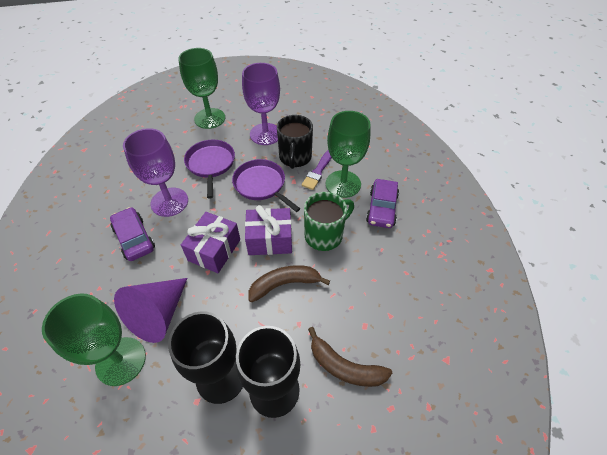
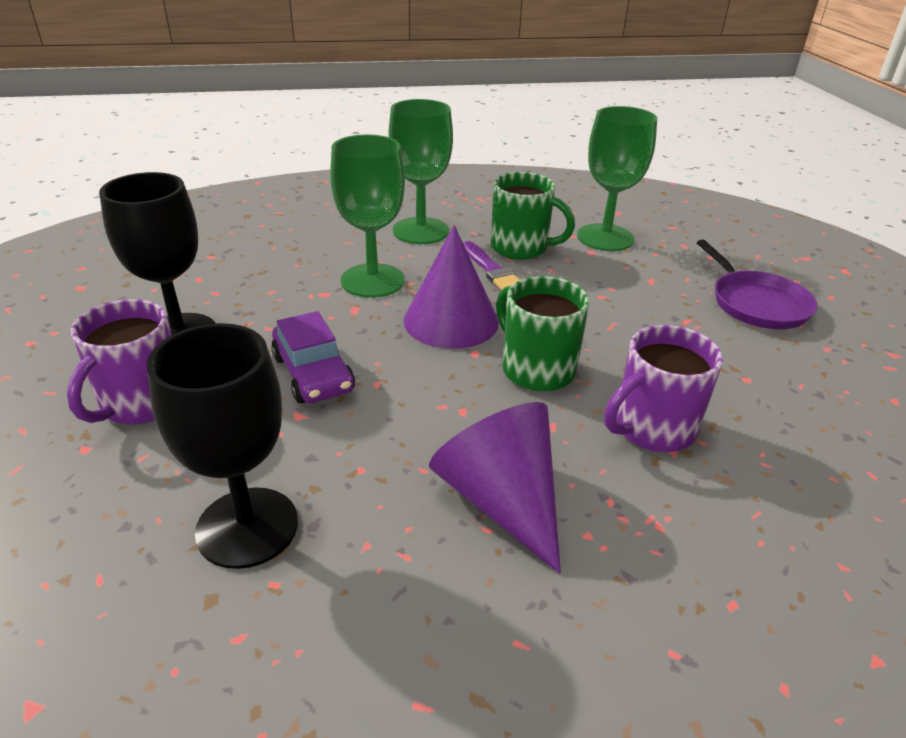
black mug: [277,115,313,169] = 1 -> none = 0
brown banana: [248,265,330,302] [308,327,392,387] = 2 -> none = 0
green mug: [304,192,354,251] = 1 -> [491,172,575,260] [496,276,589,392] = 2
purple car: [110,207,155,261] [366,179,399,228] = 2 -> [271,311,355,403] = 1
purple cone: [114,278,188,343] = 1 -> [404,225,499,349] [429,402,561,574] = 2
purple gift: [181,212,240,273] [245,205,292,255] = 2 -> none = 0
purple goblet: [123,128,188,217] [242,63,280,145] = 2 -> none = 0
purple mug: none = 0 -> [67,299,171,424] [604,325,723,452] = 2
purple pan: [184,140,235,199] [232,159,300,212] = 2 -> [697,240,817,329] = 1

